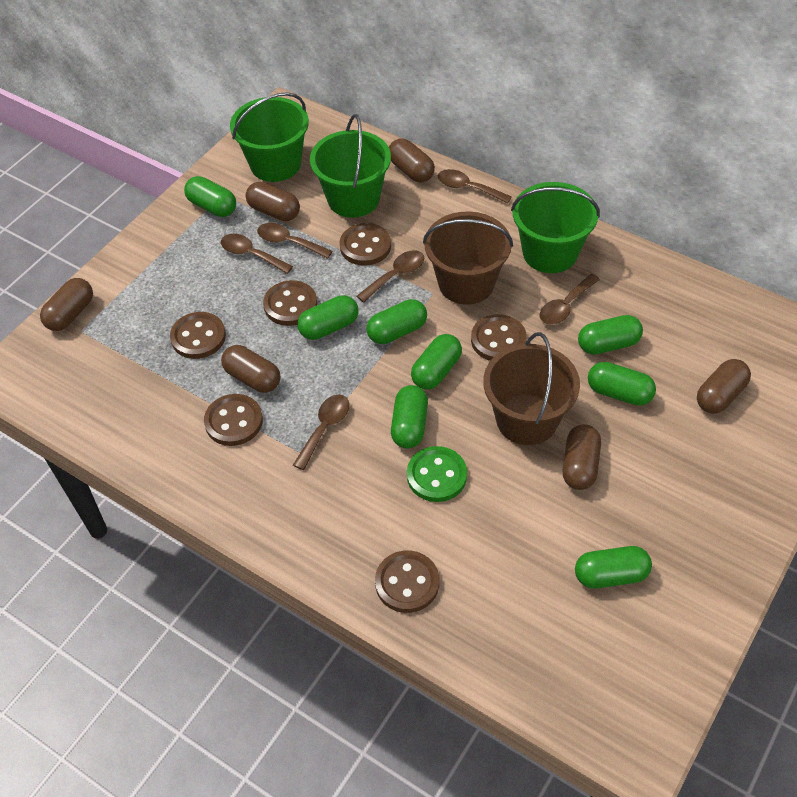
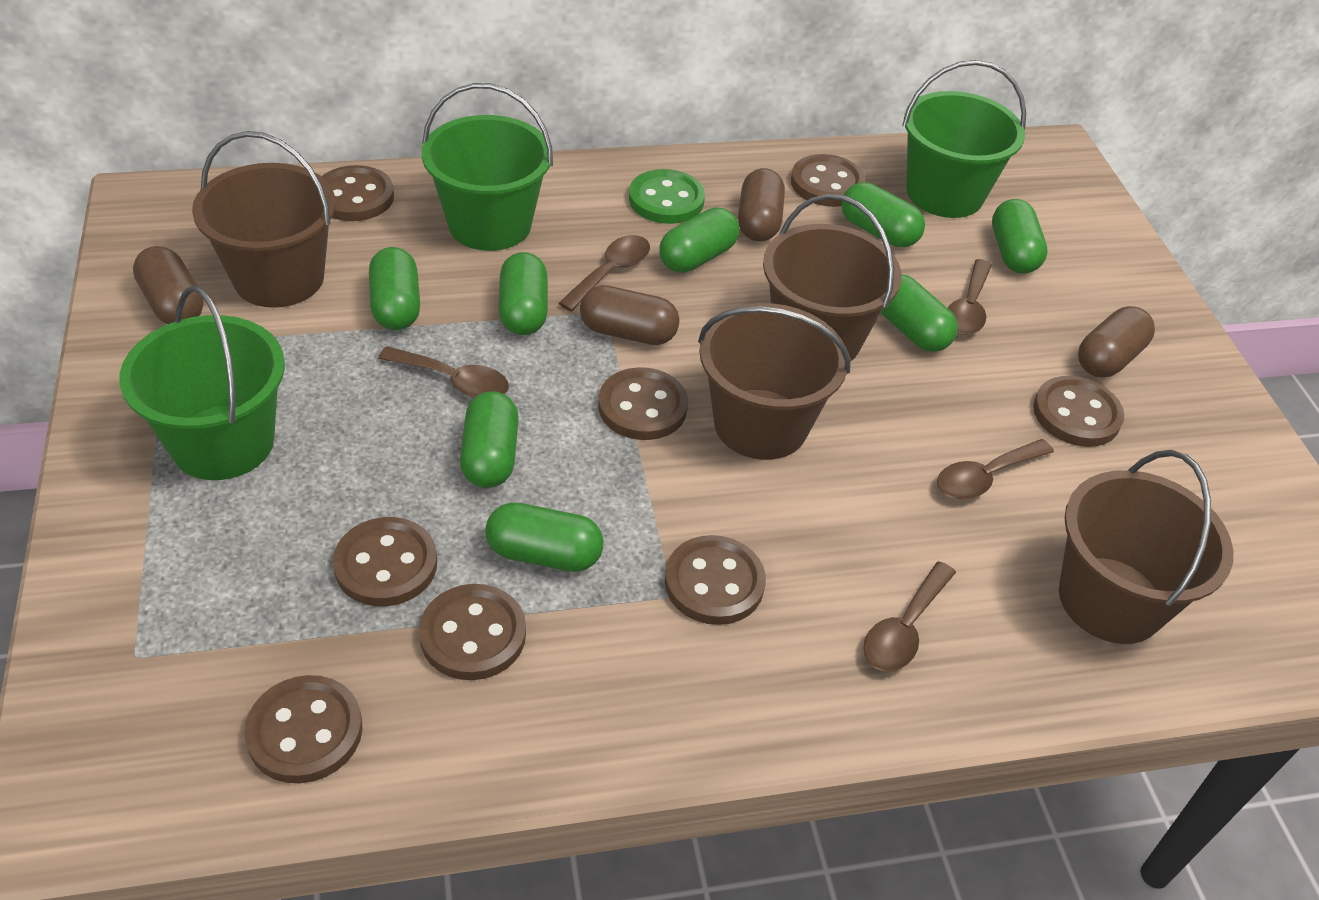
brown bucket: [423,211,513,305] [483,332,580,445] = 2 -> [192,131,336,308] [698,303,851,460] [763,194,902,361] [1059,450,1233,644] = 4
brown button: [170,312,226,359] [204,394,263,446] [263,280,317,326] [339,223,391,266] [375,550,439,613] [471,314,527,361] = 6 -> [244,675,363,783] [321,165,394,221] [333,517,437,606] [419,584,526,680] [598,367,688,440] [665,535,766,625] [791,154,865,207] [1033,376,1124,447] = 8
brown capsule: [40,278,93,331] [221,345,280,393] [246,182,300,221] [389,138,435,182] [563,424,601,490] [697,359,751,414] = 6 -> [133,246,204,324] [580,285,680,345] [738,168,785,241] [1078,306,1155,377] = 4
brown spoon: [221,234,293,274] [257,223,332,259] [293,394,349,470] [357,250,424,303] [438,169,512,204] [540,274,600,325] = 6 -> [378,346,509,398] [558,235,650,312] [863,561,956,671] [937,439,1054,499] [948,259,992,335] = 5

